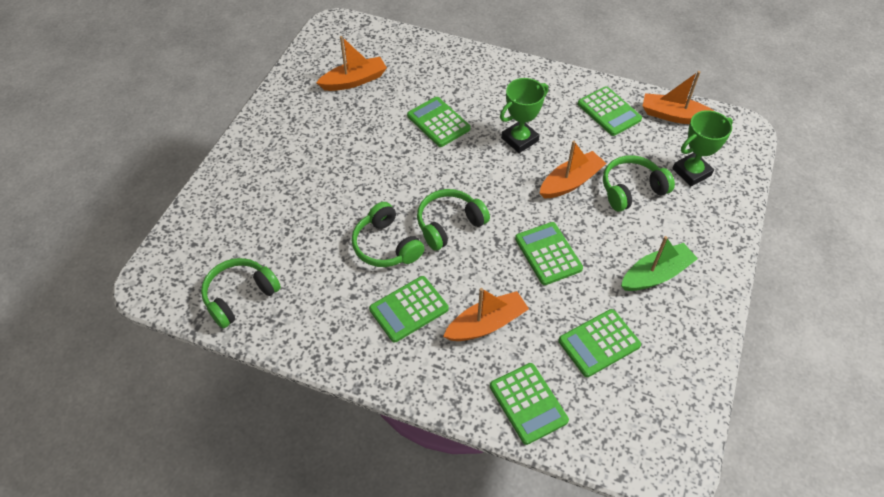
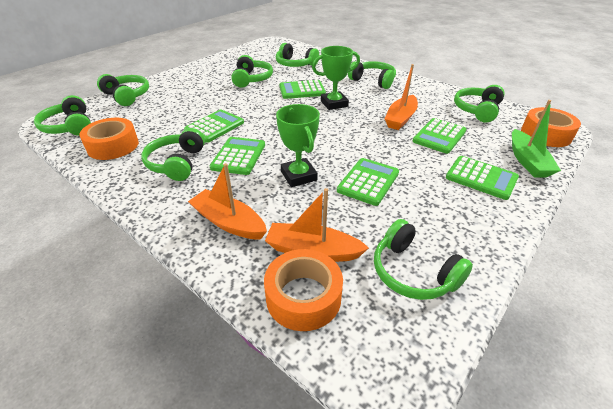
green headphones: [201,258,281,328] [352,202,425,267] [417,189,490,251] [603,155,675,212] = 4 -> [34,95,91,136] [97,74,149,106] [141,128,205,181] [231,55,273,88] [276,43,319,67] [348,61,396,89] [374,219,473,300] [454,85,505,123] = 8
orange boat: [316,36,387,91] [443,288,529,341] [540,141,607,199] [642,71,714,124] = 4 -> [188,163,267,239] [265,188,369,262] [385,64,418,130] = 3
orange tape: none = 0 -> [79,118,139,160] [264,249,343,331] [521,107,581,147] = 3

